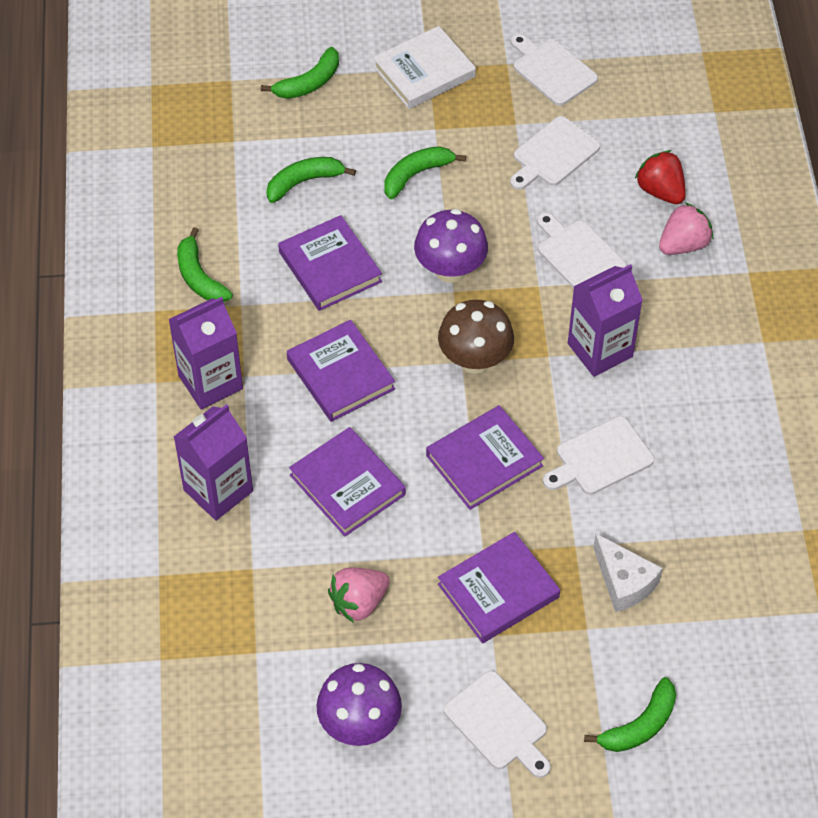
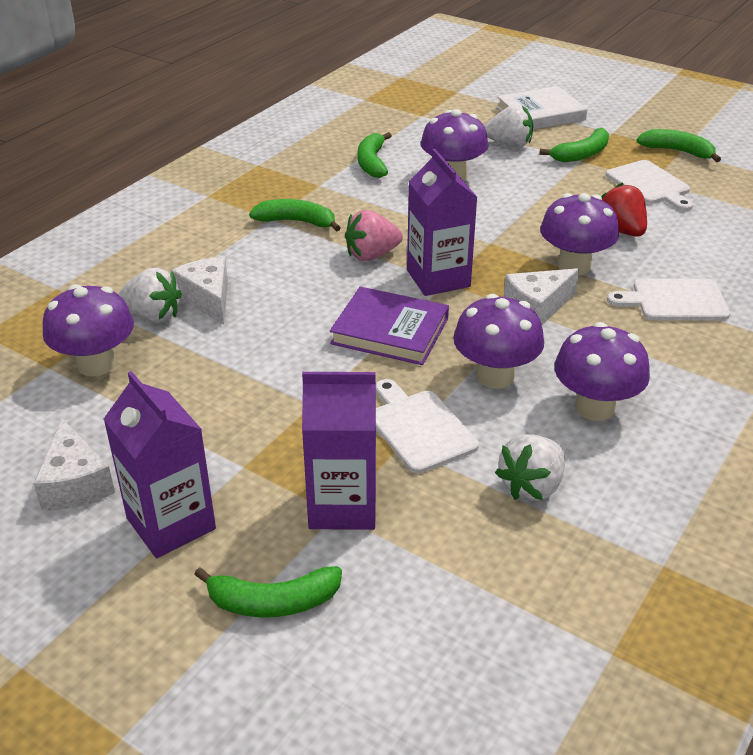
brown mushroom: [438,300,514,374] = 1 -> none = 0
pink strawberry: [328,568,390,623] [659,203,713,255] = 2 -> [345,210,403,261] = 1
purple book: [278,215,382,311] [287,320,395,422] [289,427,406,536] [426,405,544,510] [438,532,560,643] = 5 -> [330,287,449,365] = 1
purple mushroom: [317,663,402,746] [414,209,488,283] = 2 -> [43,284,134,377] [421,109,489,181] [453,294,544,389] [540,193,619,275] [555,322,650,421] = 5
white cheese: [593,534,663,612] = 1 -> [33,418,115,510] [171,257,228,325] [504,268,579,324] = 3
white cutting board: [444,671,551,778] [510,116,600,190] [511,34,598,106] [537,212,627,288] [543,416,654,495] = 5 -> [376,379,479,474] [606,160,693,211] [607,279,730,320] = 3
white strawberry: none = 0 -> [119,268,182,323] [484,104,533,148] [495,434,565,501] = 3

